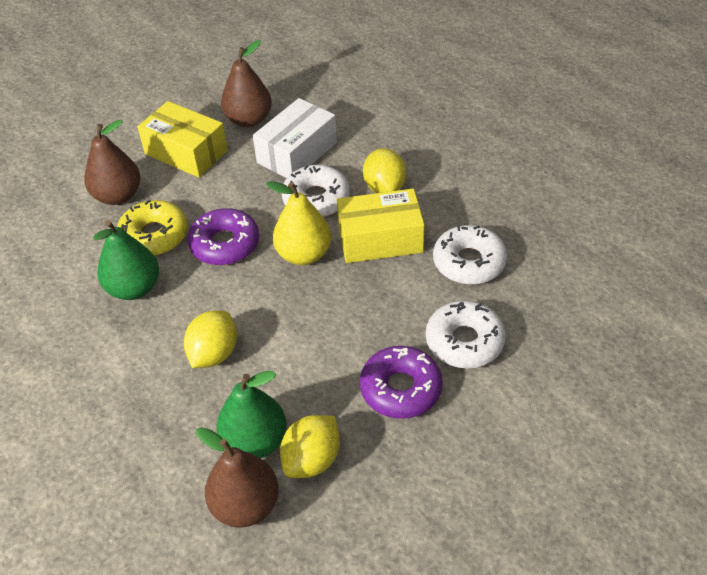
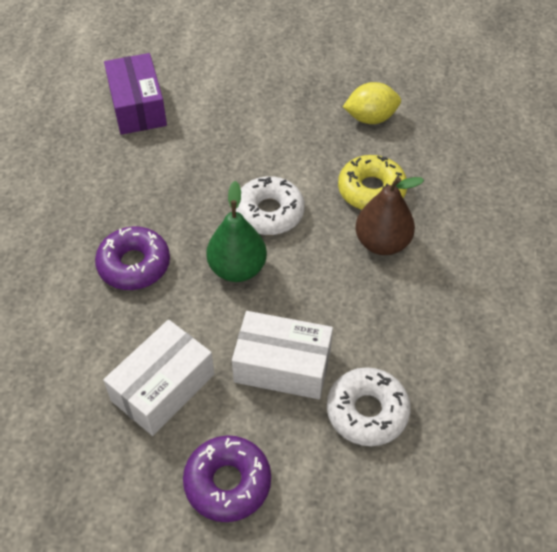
brown pear: [84,119,140,205] [196,427,279,527] [221,40,272,127] = 3 -> [355,177,424,255] = 1
green pear: [93,220,159,300] [216,371,287,458] = 2 -> [206,181,267,282] = 1
purple box: none = 0 -> [104,53,167,135] = 1
white box: [253,98,337,178] = 1 -> [103,320,214,436] [232,311,333,399] = 2
white donut: [282,165,350,217] [426,301,506,368] [433,225,507,285] = 3 -> [236,176,305,235] [327,367,411,446] = 2
yellow box: [137,101,228,178] [337,189,425,263] = 2 -> none = 0
yellow lemon: [184,310,237,368] [280,415,340,478] [363,148,406,193] = 3 -> [343,82,401,124] = 1
yellow pear: [266,181,331,265] = 1 -> none = 0

